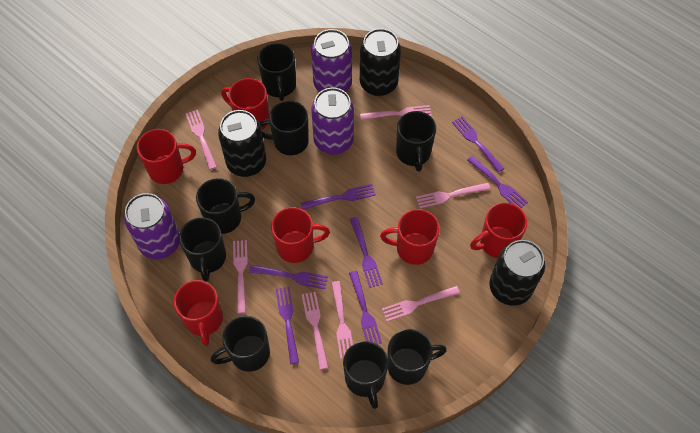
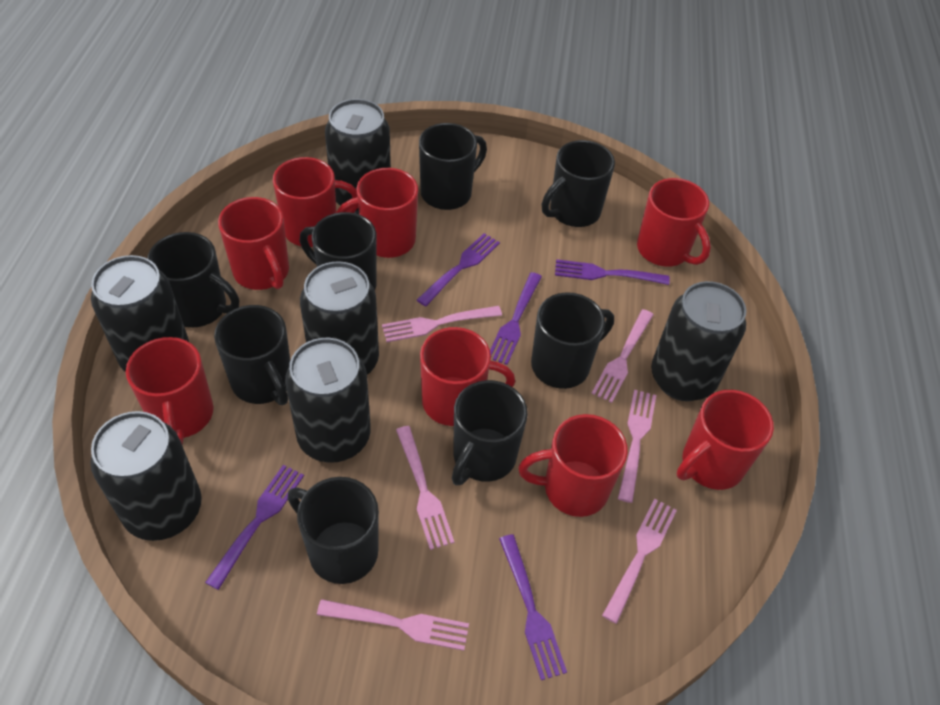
black can: [218,110,266,177] [360,28,401,96] [490,240,545,306] = 3 -> [90,411,202,541] [91,255,189,372] [285,338,371,463] [300,261,379,375] [325,99,391,214] [651,281,746,401] = 6
pink fork: [186,110,217,170] [233,240,248,313] [302,292,329,370] [332,281,353,359] [360,105,432,120] [382,286,460,321] [416,183,491,208] = 7 -> [317,599,469,651] [382,306,502,342] [396,426,454,550] [591,309,654,403] [602,499,677,624] [618,390,656,503] = 6
purple can: [124,193,180,260] [311,29,352,92] [311,88,354,155] = 3 -> none = 0
purple fork: [249,265,328,289] [276,287,299,364] [301,184,376,210] [349,271,382,344] [350,217,383,288] [452,116,504,172] [467,156,528,208] = 7 -> [205,465,304,590] [417,233,500,306] [490,272,542,365] [499,534,567,680] [555,259,670,285] = 5
red mug: [137,129,196,184] [174,280,223,346] [221,78,269,130] [271,207,330,263] [380,209,440,265] [470,203,527,258] = 6 -> [126,337,213,444] [218,197,289,290] [273,157,358,247] [336,168,418,258] [420,327,515,426] [518,414,628,517] [637,178,711,267] [677,390,774,490] = 8

